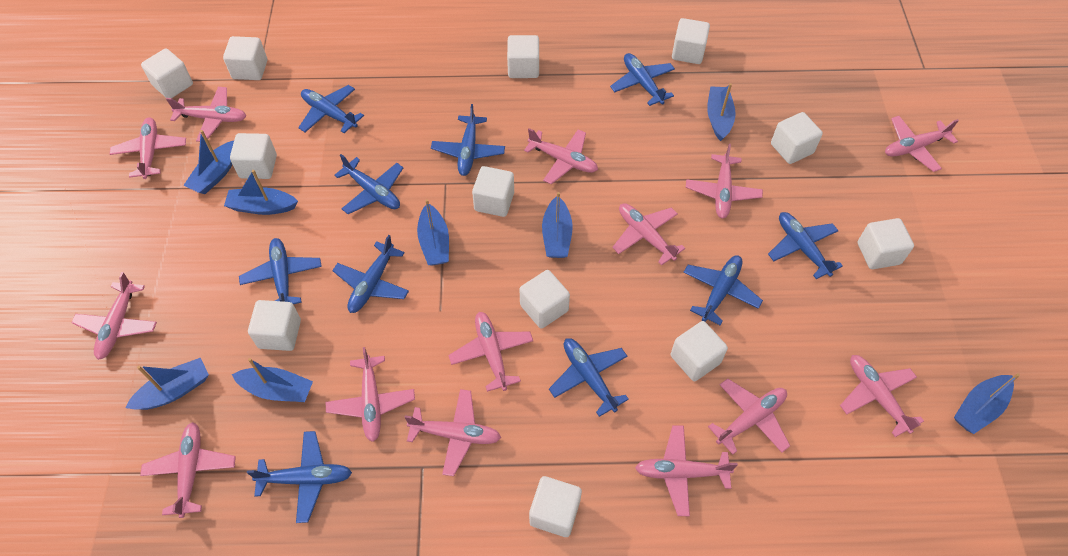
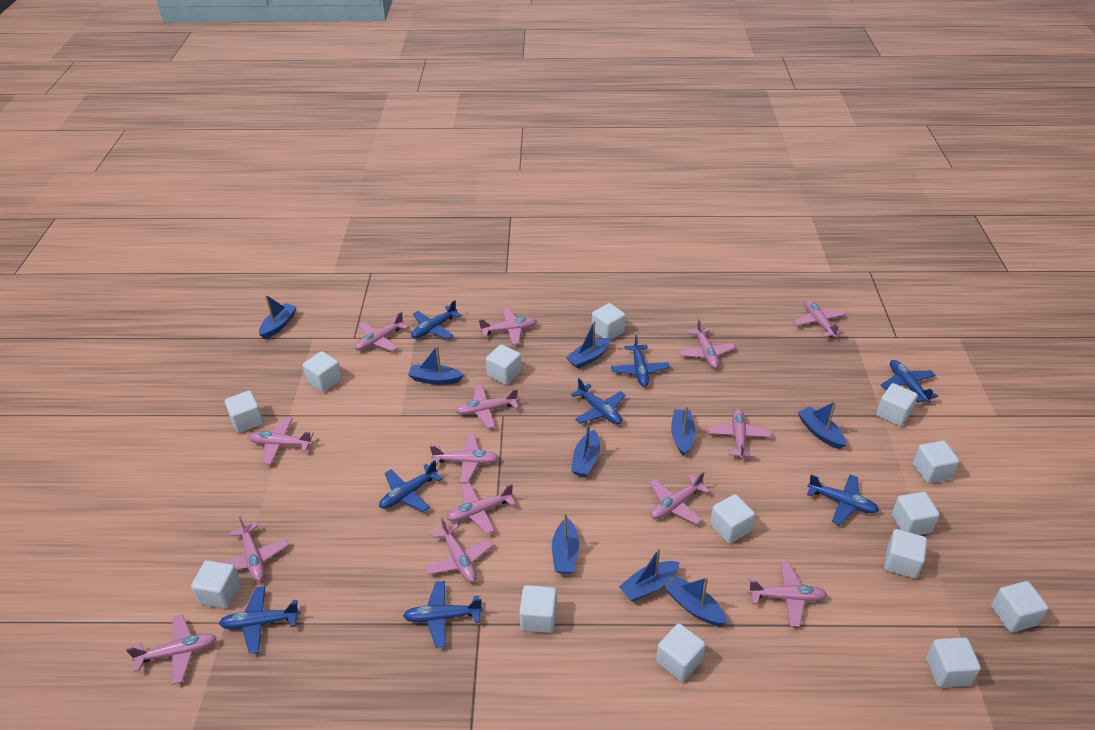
blue boat: [125,358,209,410] [184,130,234,194] [224,170,298,215] [232,358,313,402] [417,199,449,266] [542,192,573,258] [707,83,736,141] [954,373,1020,434] = 8 -> [259,295,297,339] [408,346,464,385] [552,513,579,574] [566,321,611,369] [571,420,600,477] [619,548,680,602] [665,576,728,626] [671,406,696,456] [798,401,846,449] = 9
blue plane: [239,238,322,304] [247,431,352,523] [298,85,364,133] [332,235,409,313] [334,154,403,214] [431,104,505,176] [549,338,629,417] [610,53,675,106] [683,255,763,326] [768,212,843,279] = 10 -> [219,586,300,654] [379,460,442,512] [403,581,483,648] [411,300,462,339] [571,378,626,424] [611,335,670,387] [807,475,879,525] [881,360,938,403] = 8
white cube: [141,48,193,98] [223,36,267,80] [230,133,277,179] [248,300,301,351] [472,166,514,217] [507,35,539,78] [520,270,570,329] [529,476,582,537] [671,321,728,381] [672,18,710,64] [771,112,823,164] [857,218,914,269] = 12 -> [191,561,241,608] [225,391,263,433] [303,351,342,392] [486,345,521,385] [520,585,557,633] [592,303,626,339] [656,623,706,682] [710,494,755,544] [876,383,918,426] [884,529,927,579] [892,492,940,535] [913,441,959,484] [926,637,981,688] [991,581,1048,632] = 14

